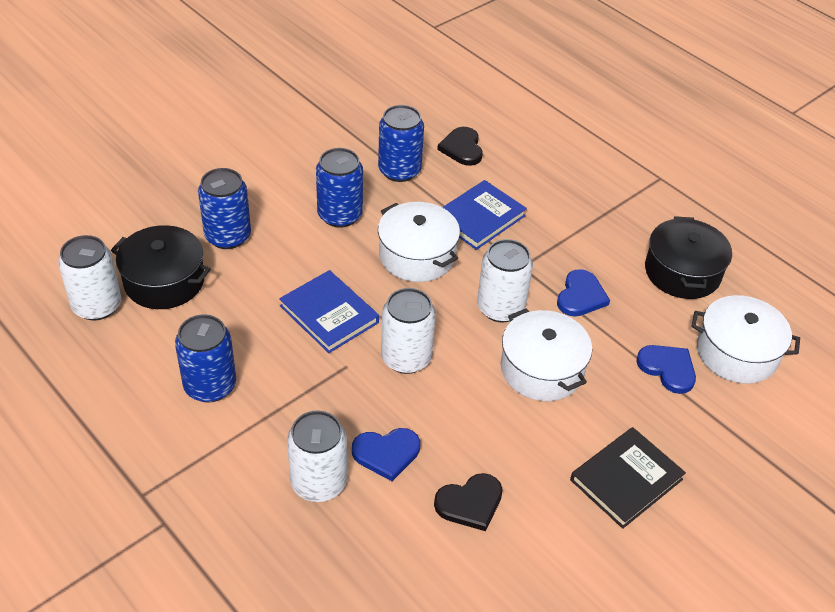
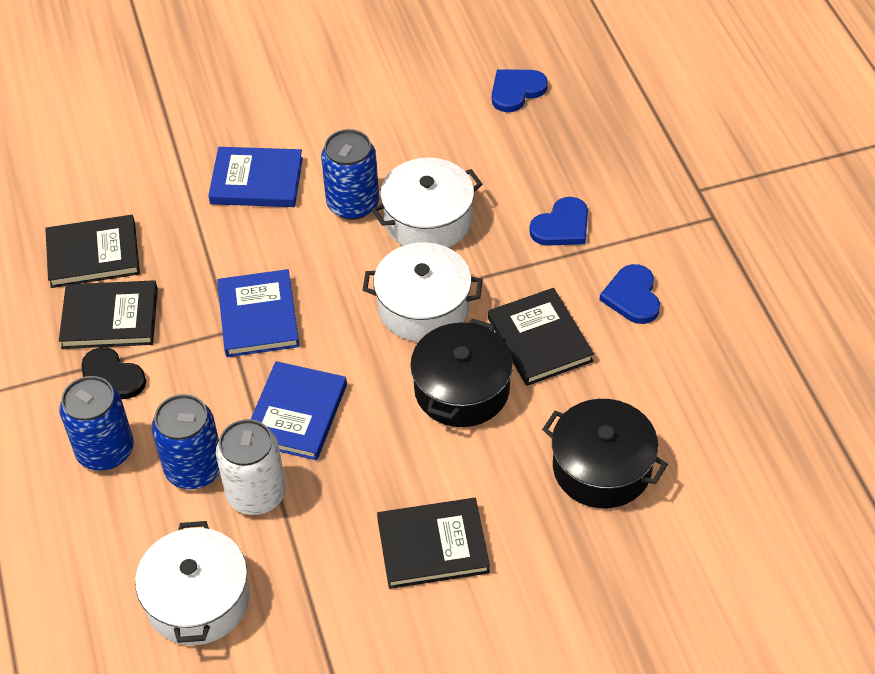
black book: [570,427,686,529] = 1 -> [45,215,140,288] [59,280,158,349] [377,498,490,589] [488,288,594,386] = 4
black heart: [434,473,503,531] [437,127,483,166] = 2 -> [82,347,146,399] = 1
blue book: [279,270,379,353] [442,180,527,250] = 2 -> [208,147,303,207] [217,269,299,357] [251,361,347,460] = 3
blue can: [175,314,236,403] [198,168,251,249] [316,148,363,228] [378,105,424,182] = 4 -> [59,376,134,471] [152,394,220,489] [321,129,379,220] = 3
white can: [58,235,121,321] [287,410,347,502] [381,288,436,374] [477,239,533,323] = 4 -> [216,419,286,515] = 1

